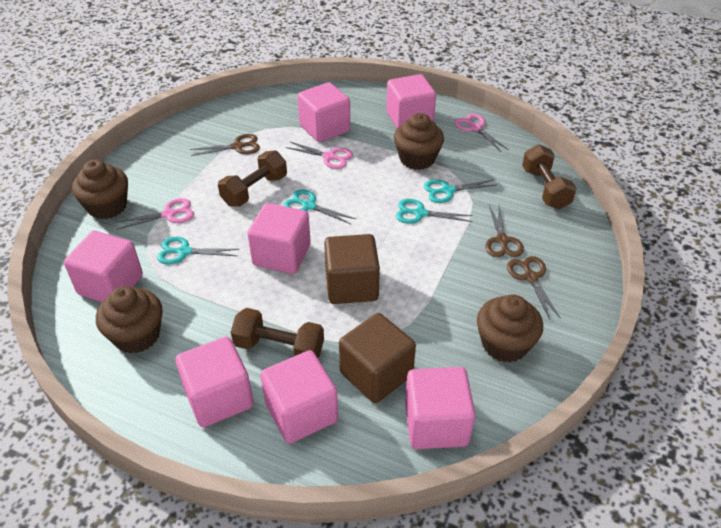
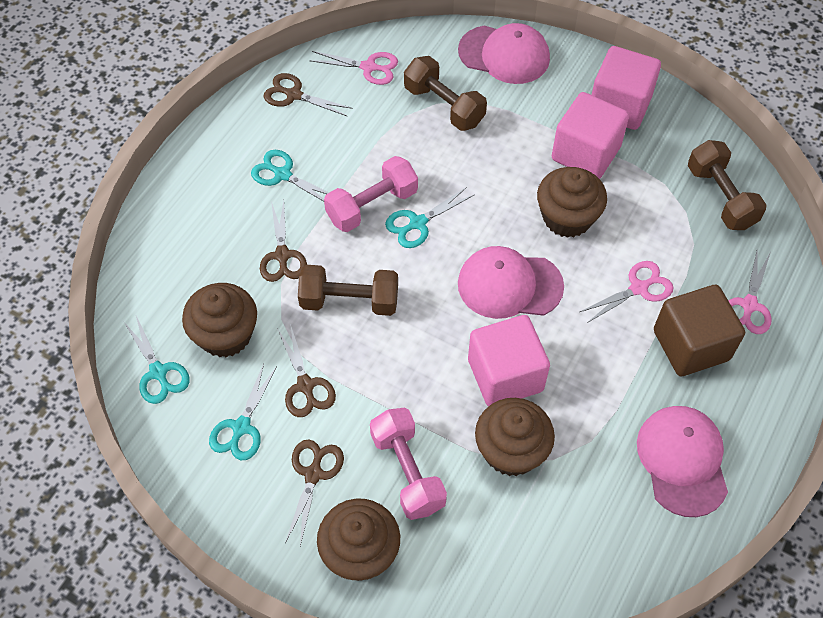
brown cube: [324,234,380,304] [339,313,416,403] = 2 -> [654,285,745,376] = 1
brown scissors: [190,134,260,156] [486,205,524,257] [507,256,560,319] = 3 -> [260,200,307,282] [264,73,353,117] [277,324,336,417] [285,439,344,546] = 4
pink cap: none = 0 -> [458,23,550,84] [458,246,564,319] [637,406,728,517] = 3
pink cube: [64,231,143,302] [175,337,254,427] [248,203,311,274] [260,350,338,444] [298,82,350,142] [386,74,436,128] [405,367,475,449] = 7 -> [468,315,550,407] [552,92,629,179] [592,46,661,130] = 3
pink dumbbell: none = 0 -> [324,156,418,232] [370,408,447,520] = 2

